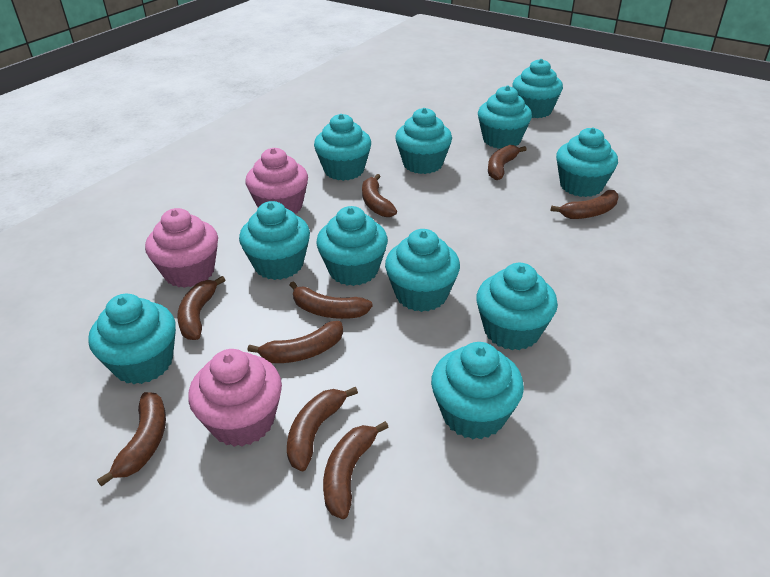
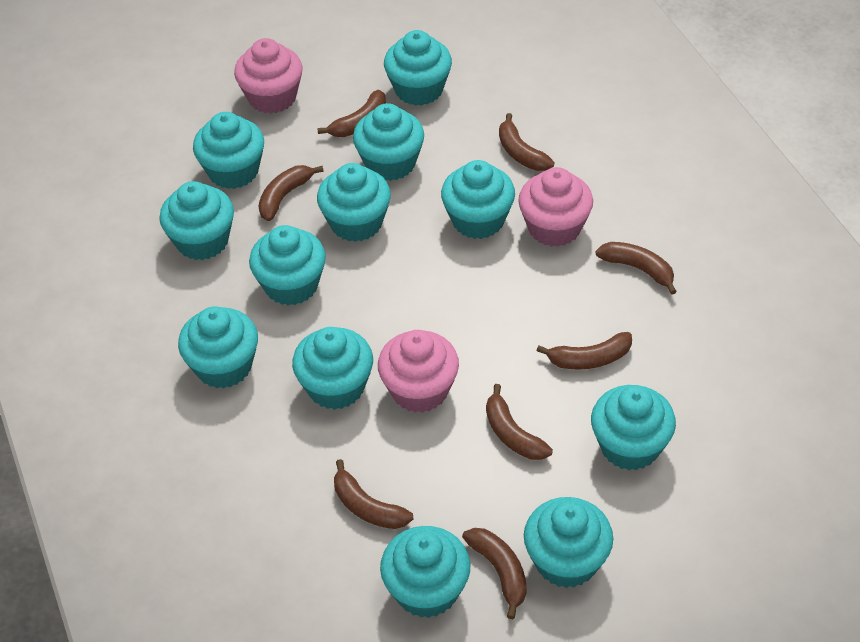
brown banana: [97,392,166,487] [177,276,225,340] [247,321,343,363] [287,387,358,471] [290,281,373,319] [323,421,389,519] [362,174,397,217] [488,145,527,180] [551,190,619,219] = 9 -> [258,165,324,221] [317,90,386,137] [334,459,413,529] [462,528,527,619] [486,384,553,460] [499,113,554,171] [536,332,632,370] [595,242,677,295] = 8
turquoise cupcake: [88,294,176,384] [239,201,310,280] [314,114,371,181] [316,206,388,286] [385,229,460,312] [395,108,452,174] [431,342,524,439] [476,263,558,350] [478,86,532,149] [512,59,563,118] [556,128,618,197] = 11 -> [159,181,234,260] [178,306,258,389] [193,112,264,189] [249,225,326,305] [292,327,373,410] [317,163,391,242] [353,103,424,181] [380,526,470,618] [384,30,452,106] [441,160,515,239] [524,497,613,588] [591,385,676,470] = 12

